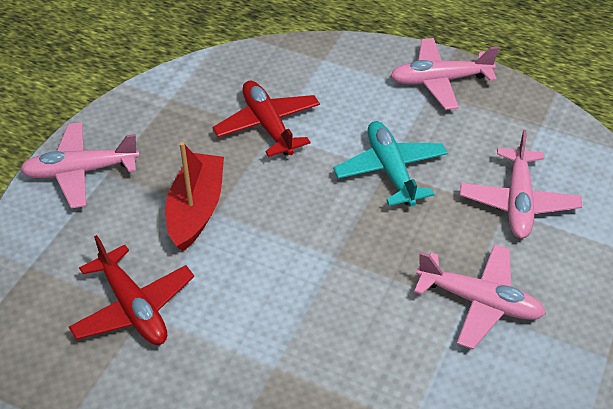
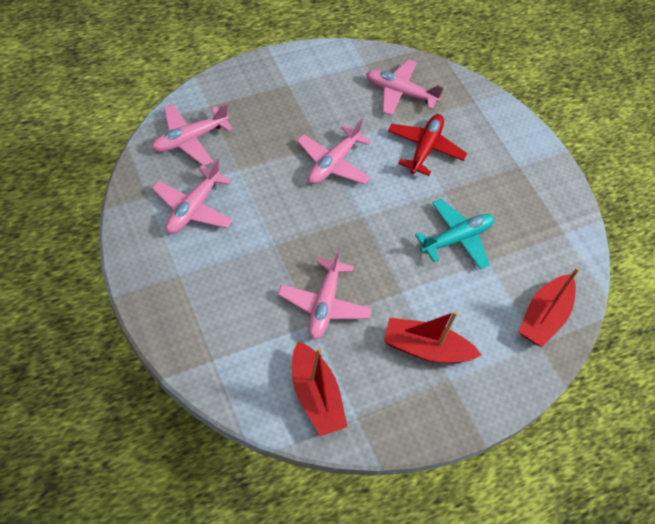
pink plane: [20,122,140,208] [390,38,499,110] [414,244,546,349] [460,130,582,238] = 4 -> [151,104,233,166] [152,159,233,234] [278,248,372,339] [297,119,371,184] [366,59,444,116] = 5
red boat: [165,142,224,252] = 1 -> [292,341,348,436] [384,311,481,363] [519,267,580,347] = 3
red plane: [69,235,194,345] [213,80,320,157] = 2 -> [388,114,467,176] = 1

